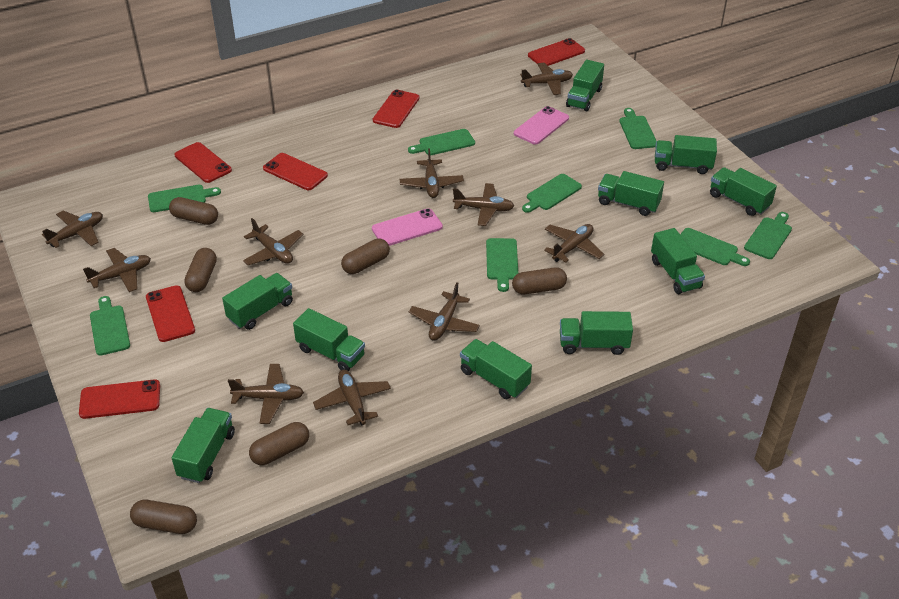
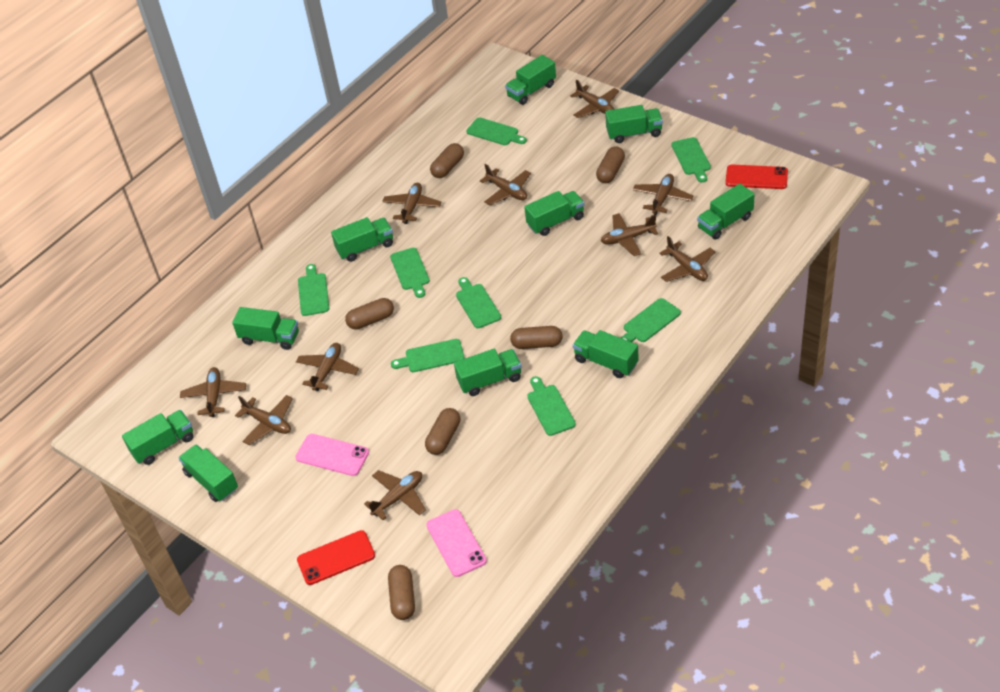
red phone: [79,379,160,419] [146,285,195,342] [174,142,232,183] [263,153,328,190] [373,90,420,128] [528,38,585,66] = 6 -> [297,530,375,585] [725,165,788,189] = 2

